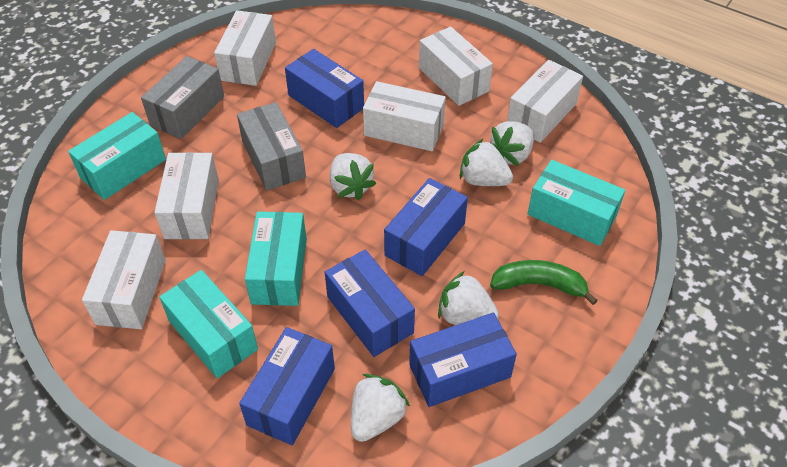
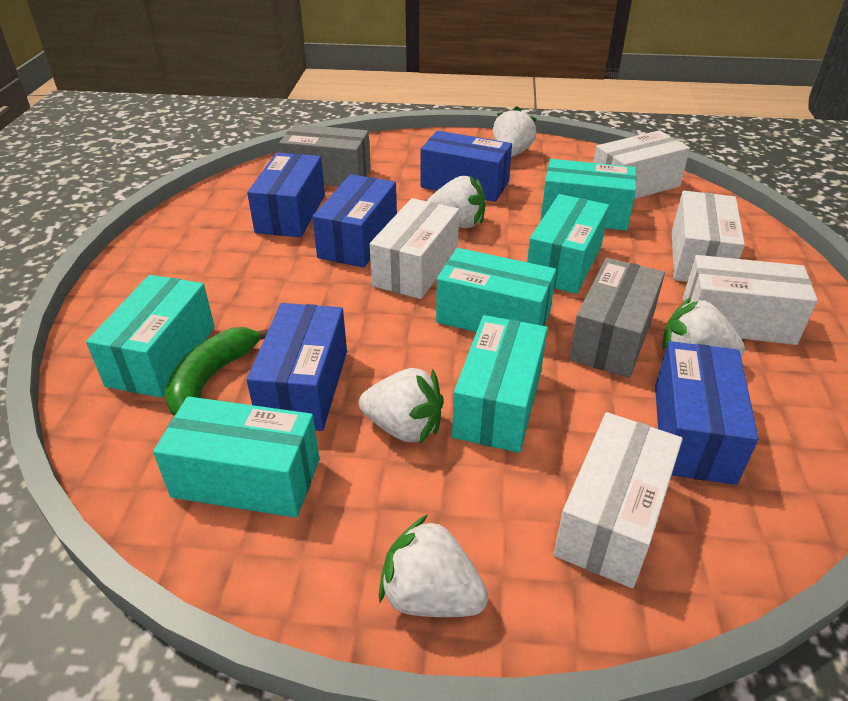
turquoise box: [68,112,166,200] [159,270,258,378] [245,212,307,306] [528,160,625,246] = 4 -> [86,275,215,398] [153,396,320,518] [436,248,556,332] [452,315,548,453] [527,194,609,294] [541,159,636,231] = 6
white box: [82,230,166,329] [154,152,219,239] [214,10,276,86] [363,81,446,151] [419,27,493,106] [507,60,583,143] = 6 -> [370,198,459,299] [553,412,683,588] [593,130,690,199] [672,191,745,282] [683,255,818,345] = 5

